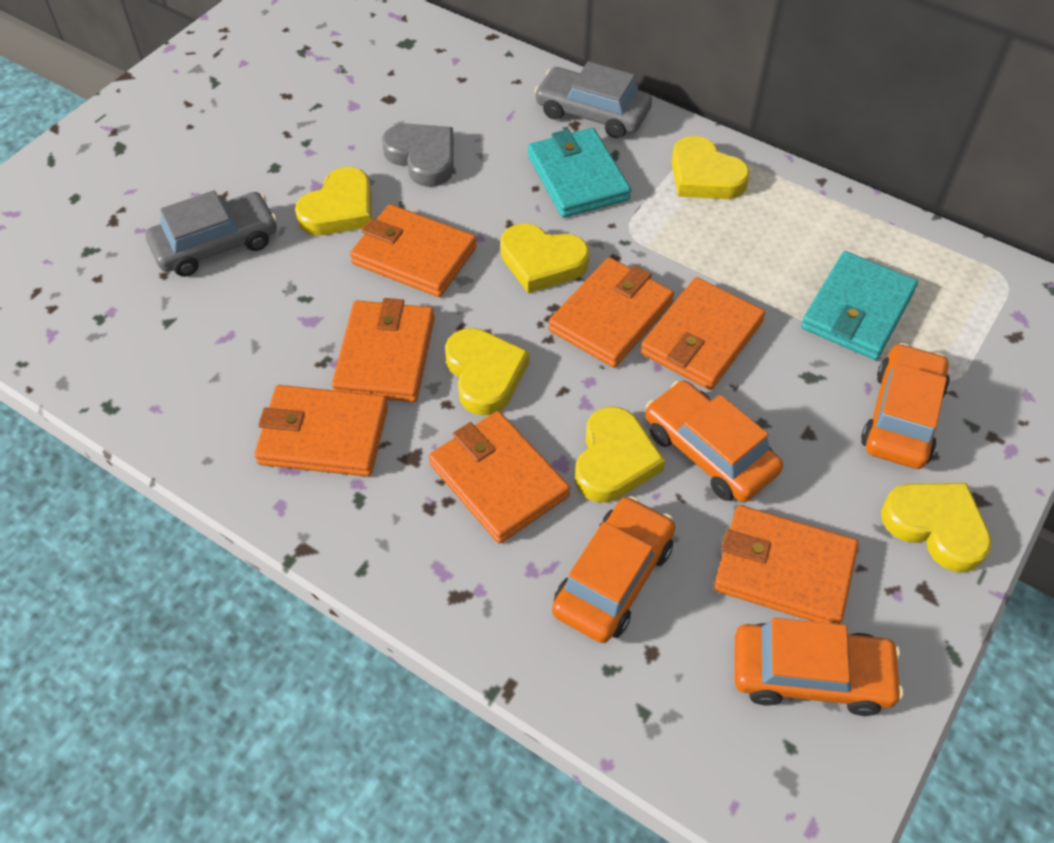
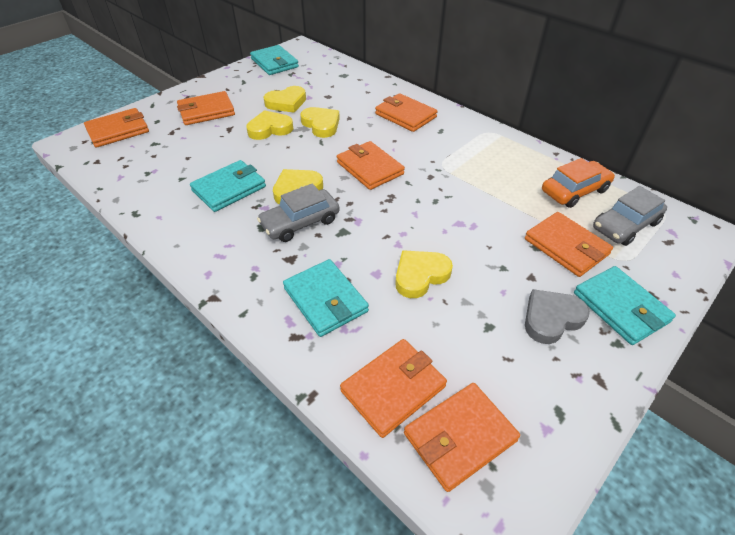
orange car: [552,496,675,643] [645,380,783,502] [734,618,904,716] [861,343,950,469] = 4 -> [542,158,615,208] = 1
turquoise wallet: [528,128,631,218] [801,251,918,360] = 2 -> [190,160,266,212] [250,45,299,75] [283,259,369,337] [574,266,676,345] = 4
yellow heart: [295,167,372,235] [445,328,529,416] [500,223,590,293] [575,407,665,503] [671,136,750,199] [881,483,992,572] = 6 -> [246,110,293,140] [263,86,306,113] [273,169,323,204] [300,107,340,138] [395,250,453,298] = 5

